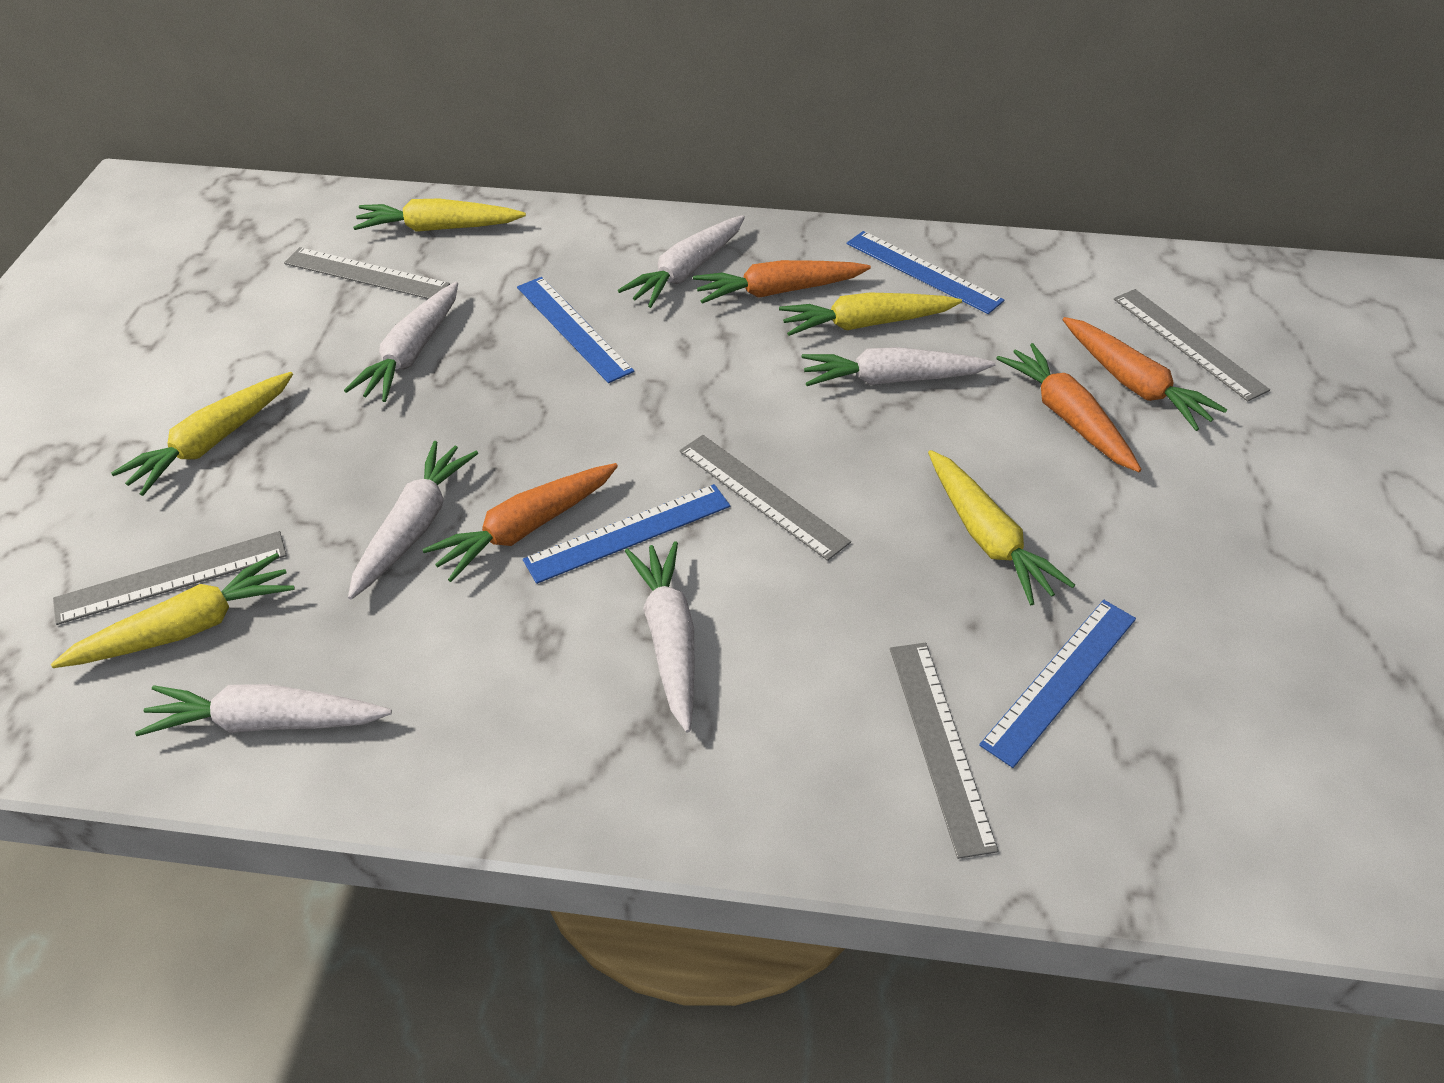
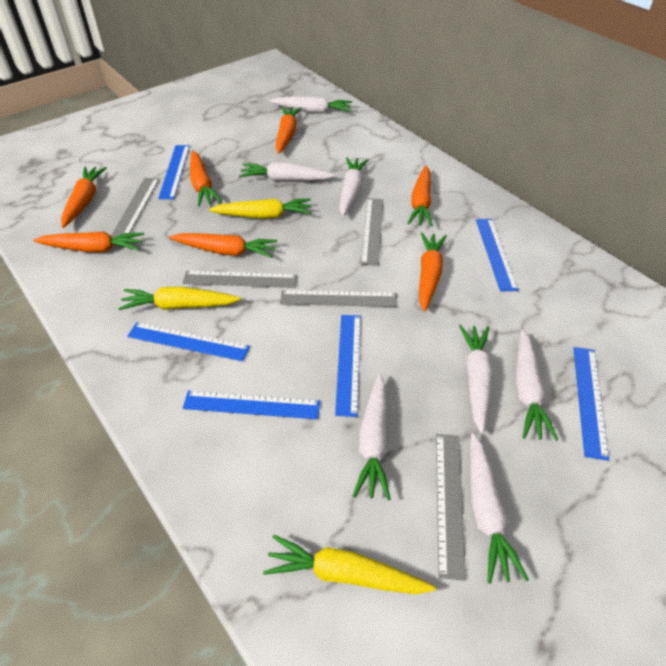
blue ruler: [517,277,634,383] [523,484,730,584] [847,231,1004,314] [979,600,1136,768] = 4 -> [127,322,250,361] [158,145,190,199] [183,390,320,419] [335,315,361,417] [476,219,519,292] [573,347,609,461] = 6
orange carrot: [422,463,618,582] [693,260,871,304] [996,343,1141,472] [1063,317,1228,431] = 4 -> [33,232,144,252] [61,167,107,228] [169,233,277,258] [190,150,222,207] [275,106,302,154] [407,165,433,227] [419,232,447,312] = 7
white carrot: [135,684,392,736] [344,282,458,402] [348,441,478,599] [618,215,745,308] [625,541,694,732] [801,347,996,386] = 6 -> [239,162,336,181] [269,96,352,113] [339,157,368,216] [353,373,390,500] [459,325,493,434] [470,433,529,584] [516,330,558,441] = 7
yellow carrot: [51,553,295,668] [111,372,293,496] [353,199,526,232] [779,292,962,336] [928,450,1075,605] = 5 -> [118,287,241,310] [209,198,312,219] [263,535,436,594] = 3

